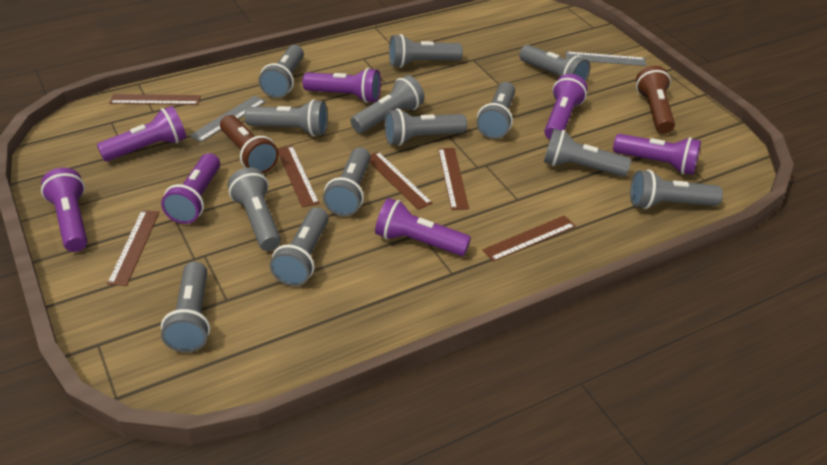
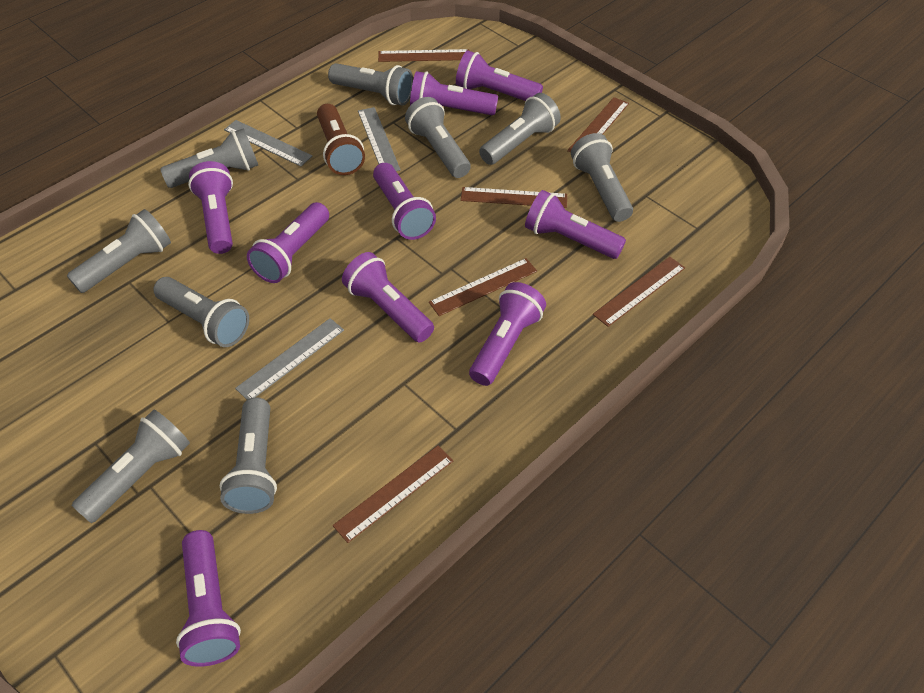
brown flashlight: [220,115,279,173] [636,66,675,134] = 2 -> [317,104,365,175] = 1
grey flashlight: [161,261,210,352] [228,167,281,251] [244,99,328,136] [259,45,304,98] [270,207,329,286] [323,147,371,216] [350,75,425,133] [384,108,467,146] [389,34,463,68] [477,82,515,139] [519,45,590,82] [544,129,631,177] [630,170,723,209] = 13 -> [67,209,171,293] [72,409,190,523] [153,277,249,347] [160,128,258,188] [219,397,277,514] [328,63,413,105] [405,97,471,178] [479,93,561,165] [571,133,633,222] = 9
grey ruler: [189,95,266,142] [566,51,646,66] = 2 -> [224,120,312,166] [235,318,344,400] [358,107,401,171] = 3
purple flashlight: [41,168,87,252] [97,106,186,161] [161,153,220,224] [302,68,381,103] [375,198,471,256] [544,74,587,140] [613,134,701,175] = 7 -> [176,530,241,667] [188,161,233,254] [247,202,329,283] [342,252,434,342] [373,163,436,240] [410,71,498,115] [456,50,543,101] [469,282,546,386] [525,190,626,259] = 9

